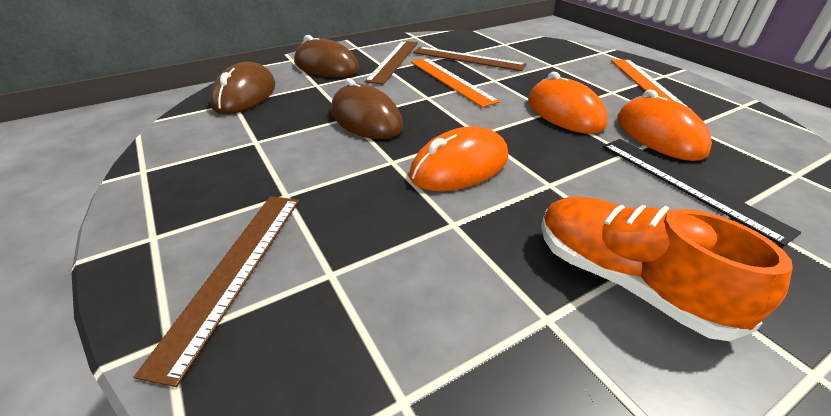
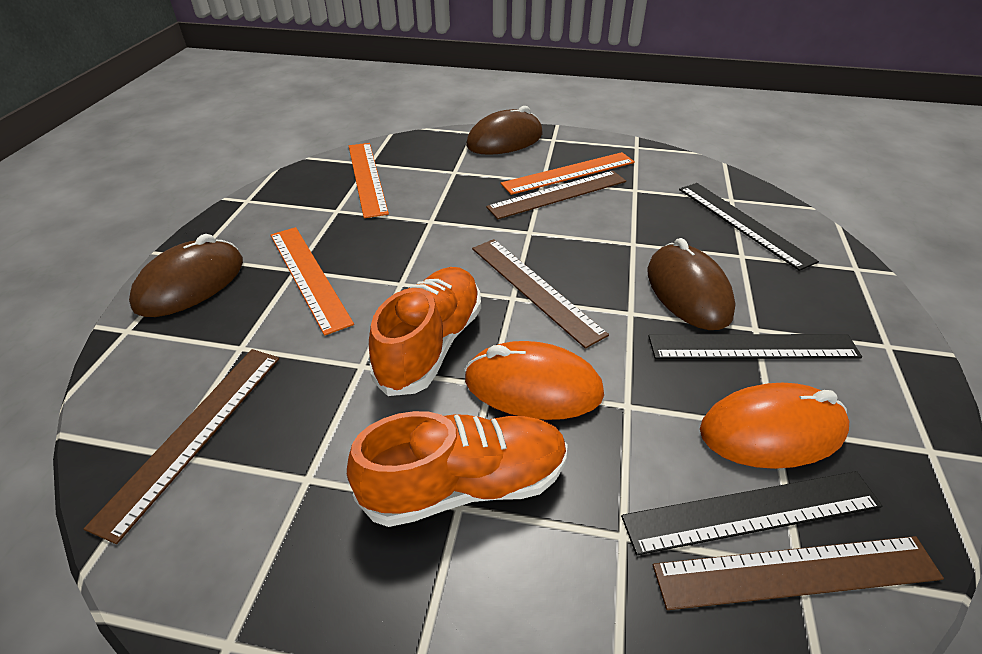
black ruler: [603,139,802,246] = 1 -> [621,471,882,555] [648,334,862,359] [679,183,819,271] = 3
brown ruler: [134,196,299,387] [365,41,418,85] [413,47,527,71] = 3 -> [84,349,279,544] [472,239,609,349] [486,171,626,219] [653,536,944,610] = 4
orange mouse: [409,126,508,191] [528,72,608,134] [617,90,712,161] = 3 -> [464,341,604,420] [700,383,849,469] = 2
orange ruler: [411,58,500,107] [611,59,689,108] = 2 -> [270,227,354,336] [349,143,389,218] [501,152,635,195] = 3
orange shoe: [541,196,793,341] = 1 -> [347,411,568,527] [369,267,481,396] = 2

